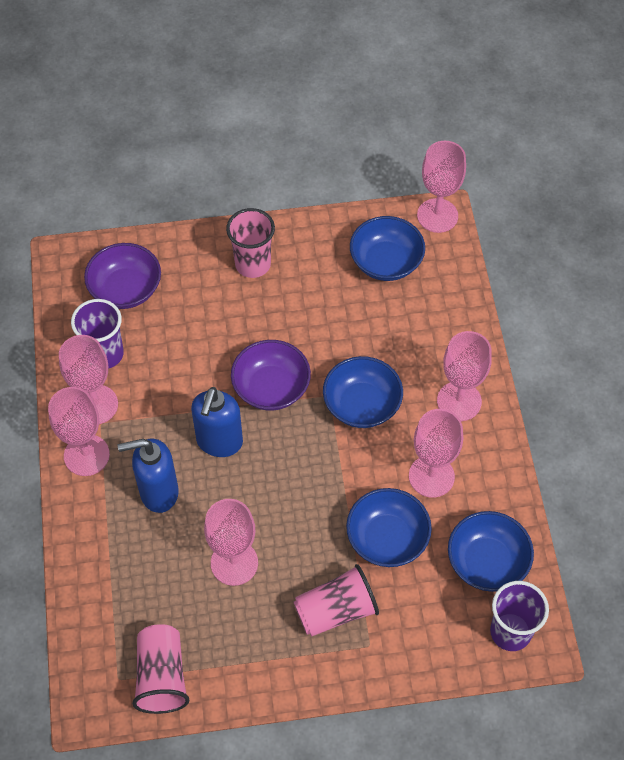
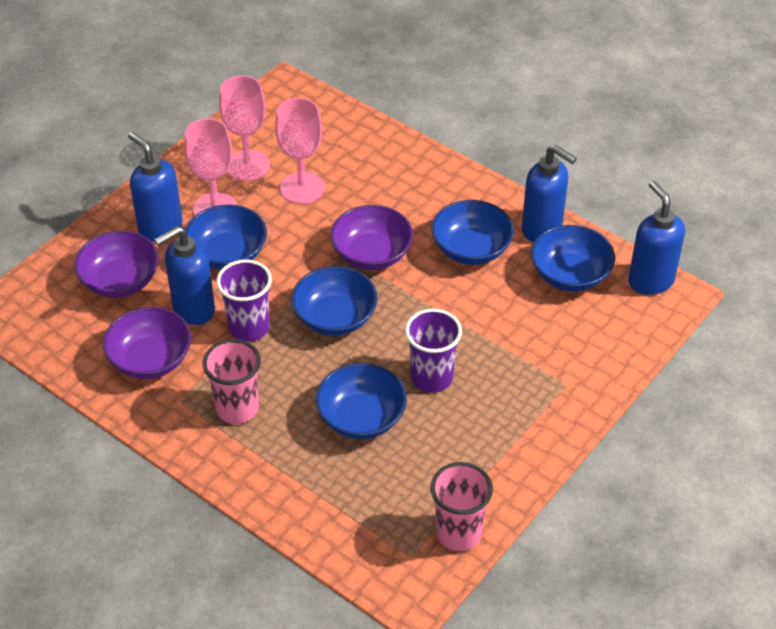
blue bowl: [323,356,403,428] [346,488,432,567] [350,216,425,281] [448,511,534,592] = 4 -> [186,205,267,270] [291,266,378,336] [316,363,407,439] [431,200,514,265] [531,225,615,292] = 5
blue soap dispenser: [118,439,179,513] [191,387,243,457] = 2 -> [128,132,183,242] [154,226,215,325] [522,145,577,242] [628,181,685,295] = 4
pink cup: [132,624,189,714] [226,208,275,278] [294,564,379,637] = 3 -> [202,339,261,424] [430,462,493,551] = 2
pink goblet: [48,387,110,476] [59,335,118,424] [204,499,258,586] [409,409,463,498] [417,141,466,233] [437,331,492,421] = 6 -> [184,118,238,216] [219,75,270,181] [275,98,324,204] = 3
purple bowl: [84,243,161,309] [231,340,311,411] = 2 -> [74,231,159,298] [103,307,191,379] [330,205,413,270] = 3

